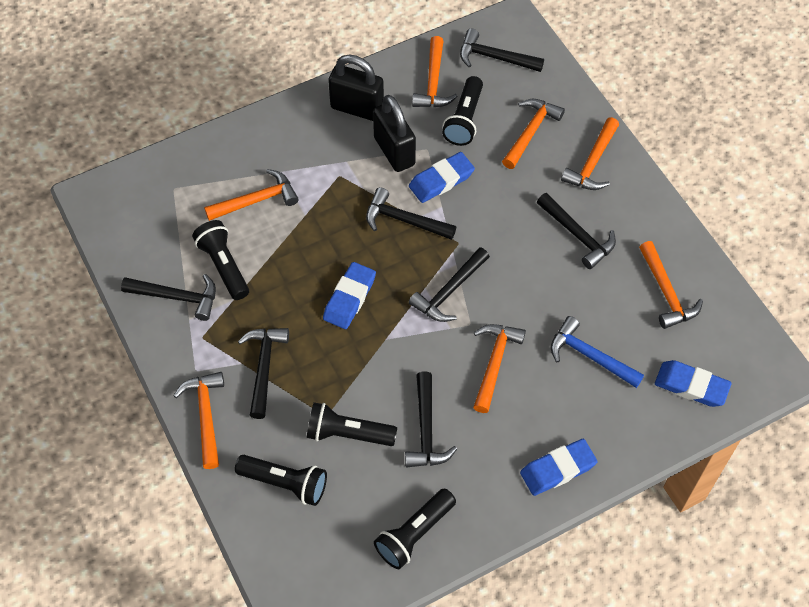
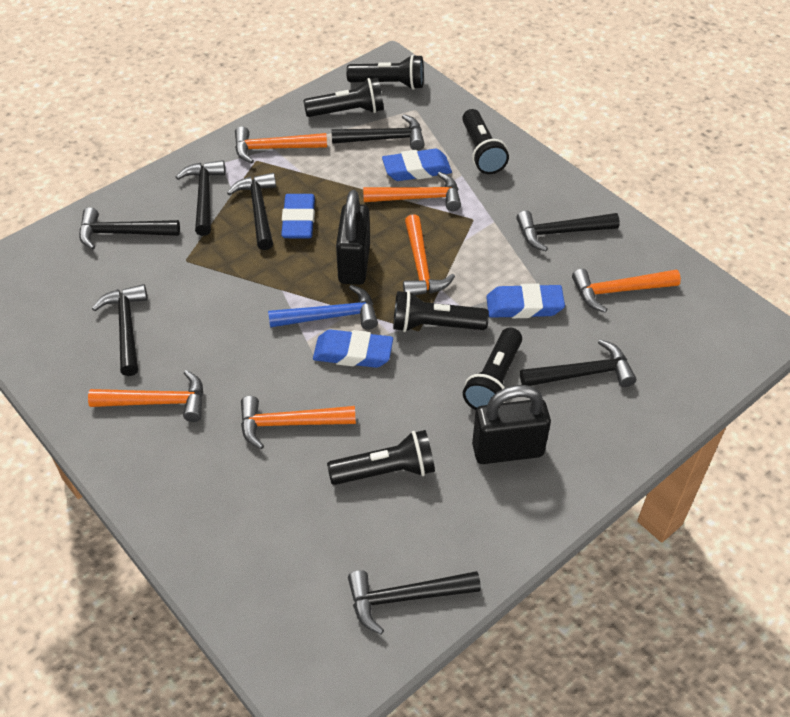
black flashlight: [192,220,249,300] [235,455,327,506] [307,402,397,446] [374,488,456,569] [442,76,483,146] = 5 -> [303,78,384,117] [327,430,435,485] [346,55,424,90] [393,290,489,332] [462,109,509,174] [463,328,522,410] = 6
black hammer: [121,274,216,321] [238,328,289,419] [366,187,456,240] [405,372,457,467] [409,247,490,322] [460,29,544,72] [537,193,616,269] = 7 -> [79,207,180,250] [92,284,148,376] [176,160,226,236] [227,173,276,250] [331,115,425,150] [348,570,481,634] [516,211,620,251] [520,339,636,387] = 8
orange hammer: [174,372,224,469] [204,169,299,221] [412,36,458,107] [473,324,526,413] [502,99,565,169] [561,117,619,190] [639,241,703,329] = 7 -> [88,370,203,422] [235,126,327,163] [241,396,356,449] [363,172,461,211] [403,214,455,295] [572,269,681,313] = 6

